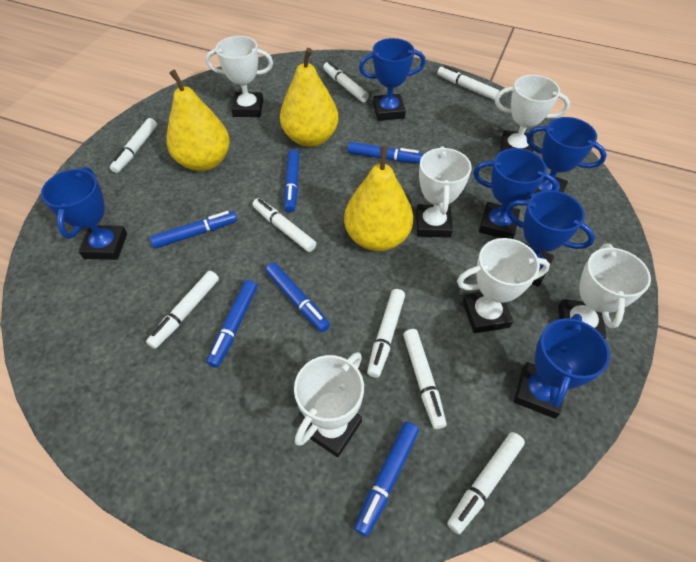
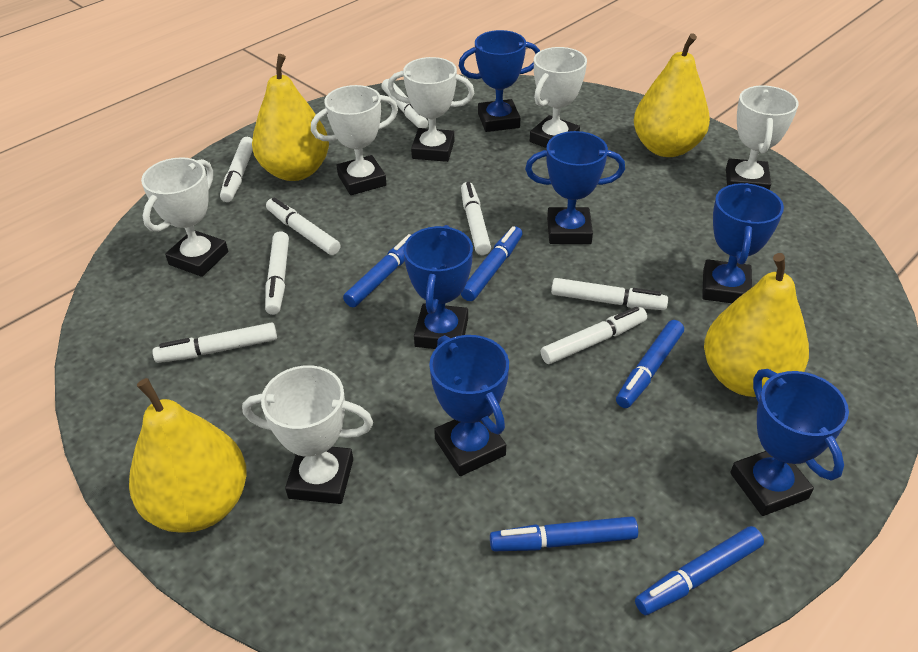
blue marker: [150,211,237,249] [207,280,257,368] [265,263,330,332] [284,149,299,212] [348,142,424,163] [354,422,419,537] = 6 -> [343,234,412,307] [461,226,522,301] [490,516,638,551] [616,320,684,408] [635,526,764,615] = 5
yellow pear: [167,70,230,171] [280,48,338,147] [344,146,413,251] = 3 -> [129,378,247,533] [252,54,329,181] [634,33,710,157] [704,253,809,397] = 4

